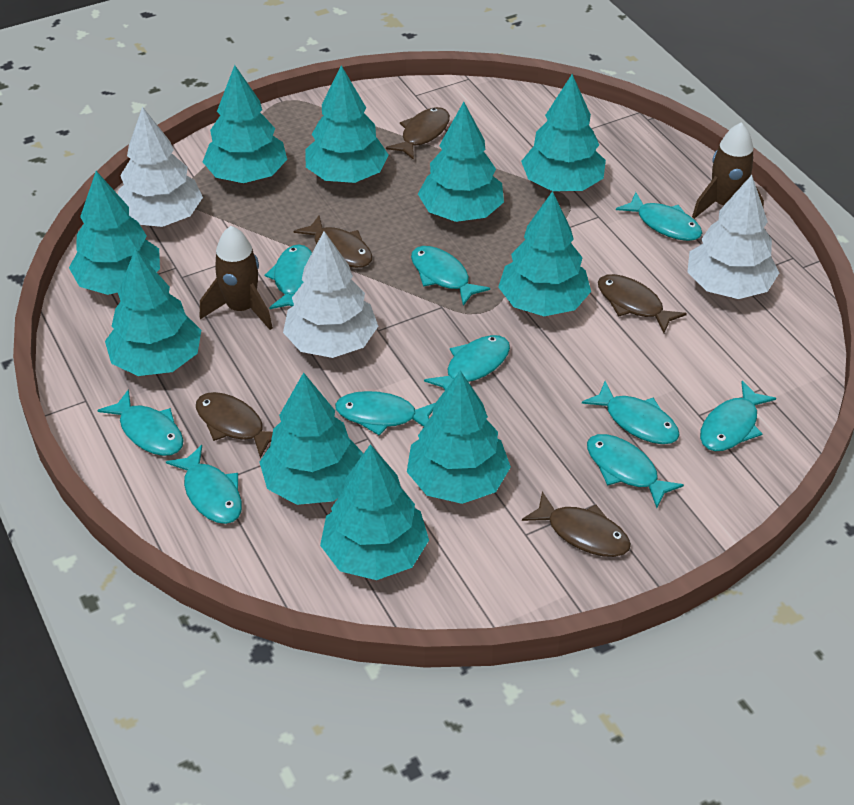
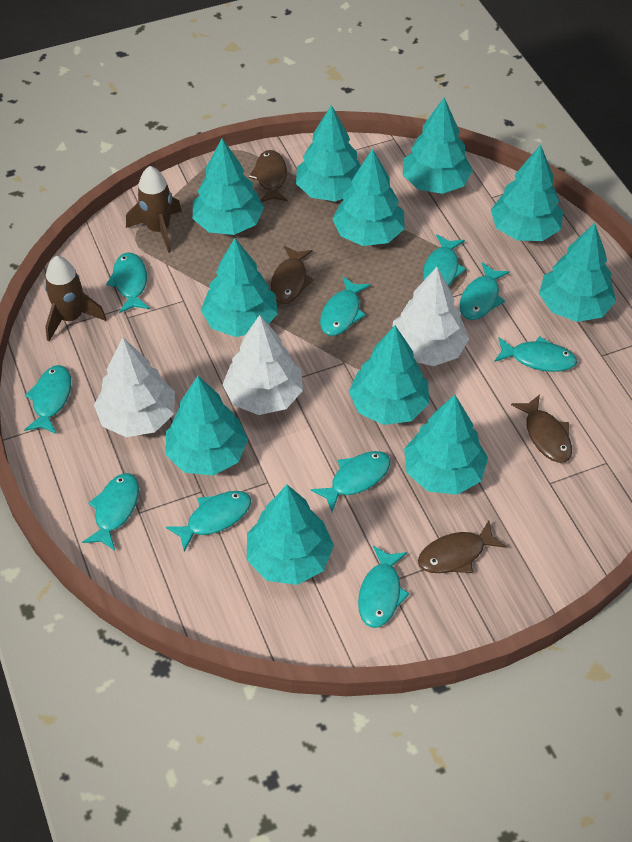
brown fish: [196,392,273,458] [294,216,372,268] [386,107,450,160] [522,491,631,557] [598,274,687,333] = 5 -> [249,150,288,202] [271,246,314,304] [418,521,507,573] [511,394,572,463] = 4
turquoise tree: [69,171,160,295] [105,249,201,376] [203,65,287,183] [259,372,363,505] [305,65,389,183] [320,444,429,580] [407,371,511,504] [418,102,504,222] [498,191,591,316] [521,74,606,191] = 10 -> [166,376,248,476] [193,138,264,235] [201,238,278,337] [247,485,334,585] [296,105,361,201] [332,149,404,246] [349,326,429,425] [403,98,473,194] [404,395,488,495] [491,145,563,241] [539,223,616,322] = 11

